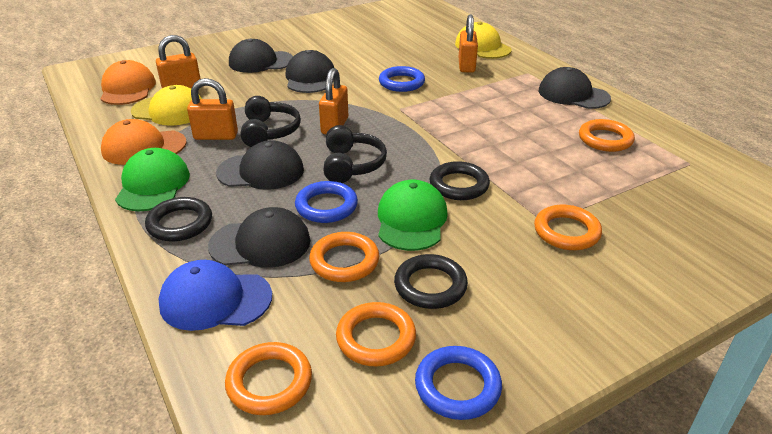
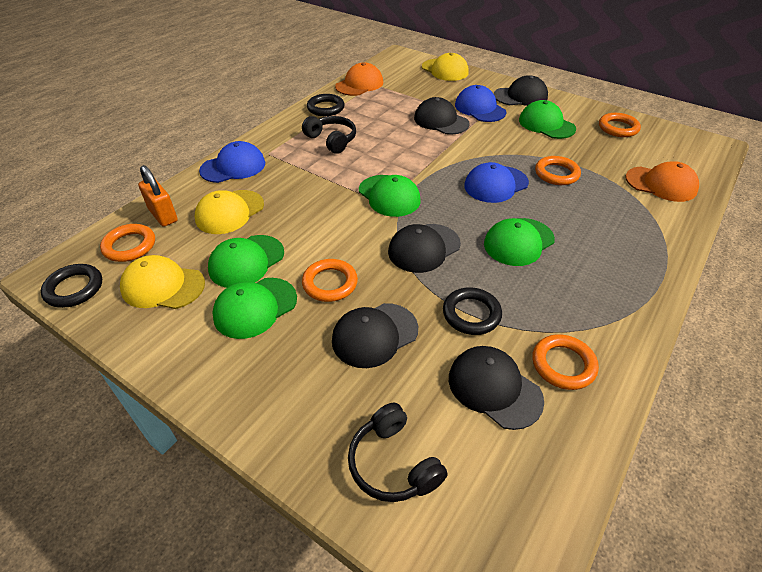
blue cap: [159,260,272,331] = 1 -> [199,141,265,183] [455,85,507,122] [464,162,529,203] = 3
blue ring: [295,181,358,223] [379,66,425,92] [415,346,502,420] = 3 -> none = 0
green cap: [115,148,190,211] [378,180,448,251] = 2 -> [208,235,284,288] [212,278,297,339] [359,175,421,217] [484,218,555,266] [519,100,576,139] = 5
orange padlock: [156,35,200,88] [187,78,238,140] [319,68,348,134] [459,15,478,73] = 4 -> [138,165,178,227] = 1
yellow cap: [131,85,202,126] [455,22,512,59] = 2 -> [120,255,205,309] [195,190,264,234] [422,53,469,81] = 3

